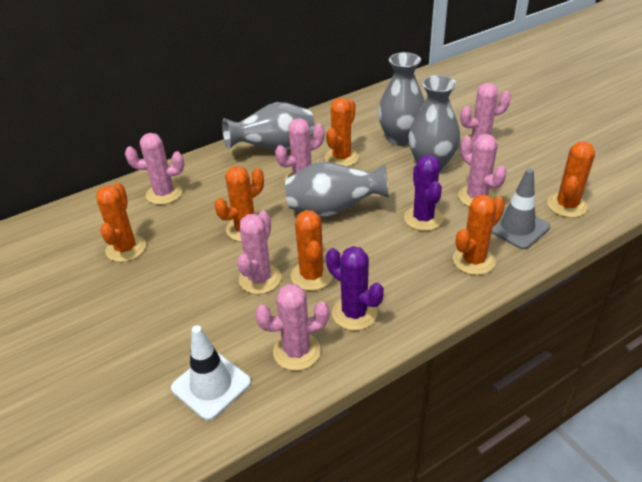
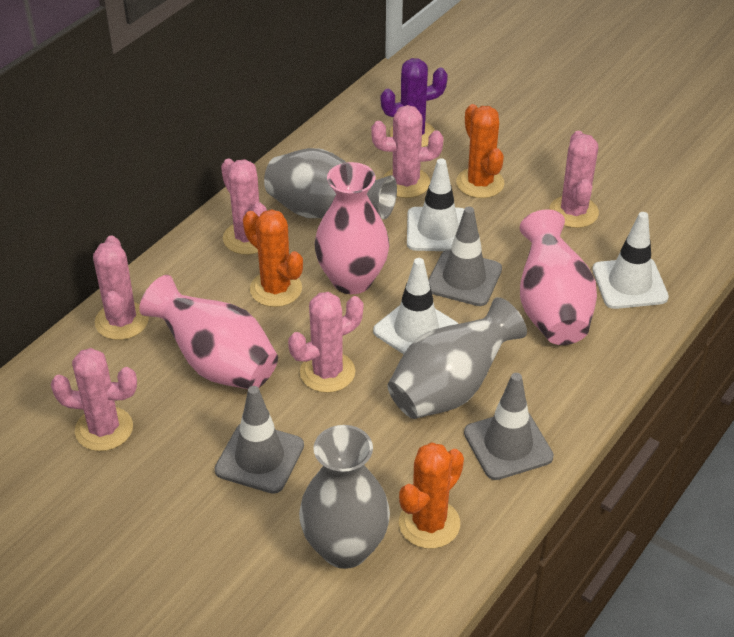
grey traffic cone: [492,168,550,249] = 1 -> [214,386,304,494] [428,207,502,306] [464,373,554,480] = 3
grey vase: [222,102,315,150] [285,162,389,216] [378,52,425,146] [408,75,460,172] = 4 -> [264,148,397,219] [299,425,390,569] [388,297,527,419] = 3
orange cactus: [96,183,146,262] [215,166,264,242] [291,210,333,291] [325,98,359,167] [453,194,505,275] [547,142,595,218] = 6 -> [243,209,303,307] [399,442,464,549] [456,104,504,198] = 3
pink vase: none = 0 -> [139,275,278,389] [315,162,389,294] [520,209,597,345] = 3
purple cactus: [326,246,384,330] [404,155,443,231] = 2 -> [381,58,448,147] = 1
white traffic cone: [171,325,251,421] = 1 -> [373,258,458,354] [407,158,464,251] [592,212,669,309] = 3

